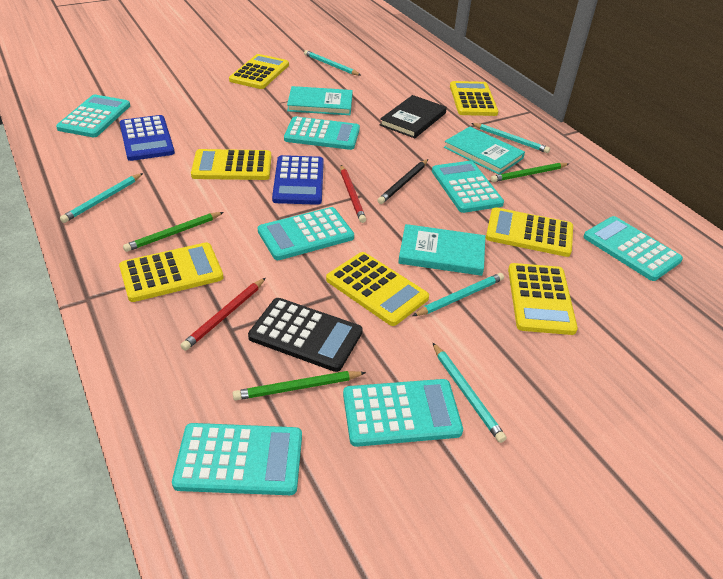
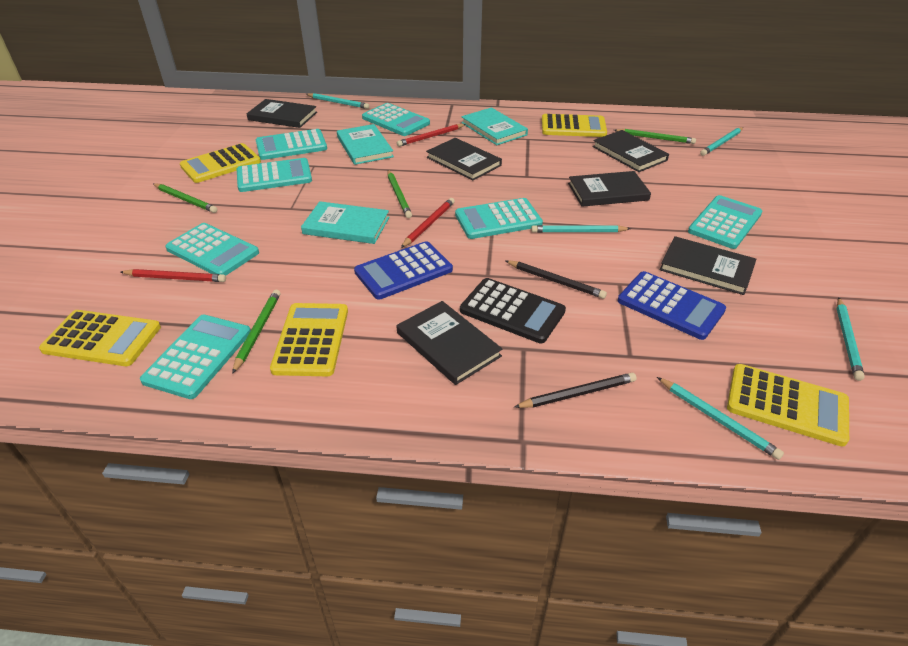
black book: [380,95,447,138] = 1 -> [247,99,317,128] [396,301,502,385] [426,138,502,181] [568,171,651,207] [592,130,669,172] [659,236,756,295] = 6
black pencil: [377,159,428,204] = 1 -> [505,260,607,299] [514,373,637,408] = 2
green pencil: [123,212,224,252] [233,371,366,400] [490,163,569,182] = 3 -> [153,183,218,213] [232,290,281,374] [388,170,412,218] [614,129,696,144] = 4
red pencil: [180,278,265,351] [341,165,366,223] = 2 -> [121,269,226,282] [397,124,466,147] [401,198,455,248] = 3
yellow calculator: [119,242,223,302] [191,149,271,180] [229,54,289,89] [326,252,429,326] [450,81,498,116] [486,207,573,257] [508,263,578,335] = 7 -> [39,310,161,366] [180,143,261,183] [270,303,348,376] [542,114,607,137] [727,364,849,447] = 5

